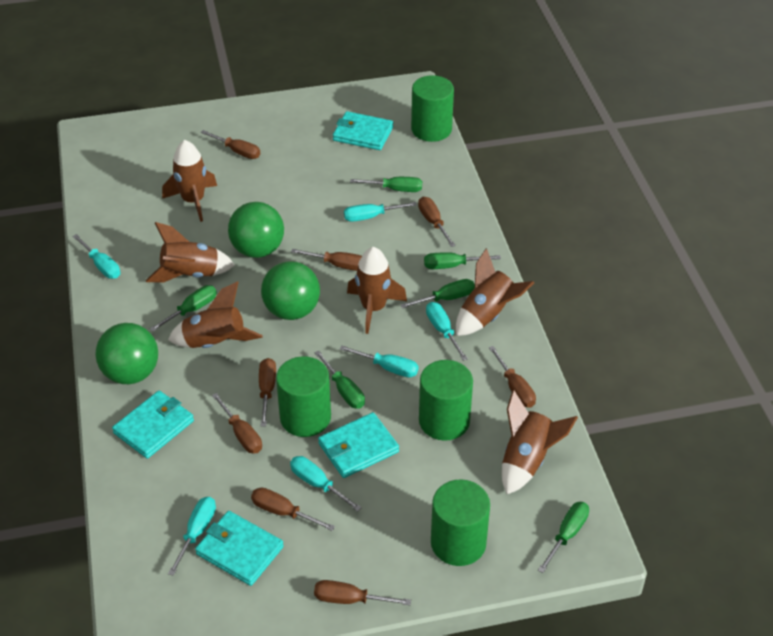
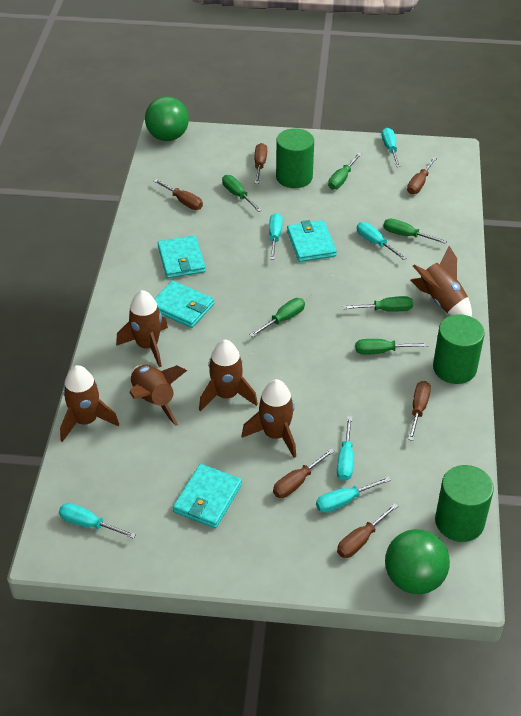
brown screwdriver: [201,130,260,159] [212,393,262,454] [251,488,335,531] [259,358,276,427] [291,249,362,271] [314,580,411,605] [418,197,456,247] [489,346,536,408] = 8 -> [154,179,203,210] [255,143,267,184] [273,448,335,498] [337,503,398,558] [407,157,437,194] [408,381,431,441] = 6
green ball: [95,323,158,384] [228,202,284,258] [261,261,320,320] = 3 -> [145,96,189,141] [385,529,450,594] = 2
green cylinder: [276,356,331,437] [411,75,454,142] [419,360,473,441] [431,480,490,566] = 4 -> [276,128,314,188] [433,314,485,384] [435,465,494,542] = 3

